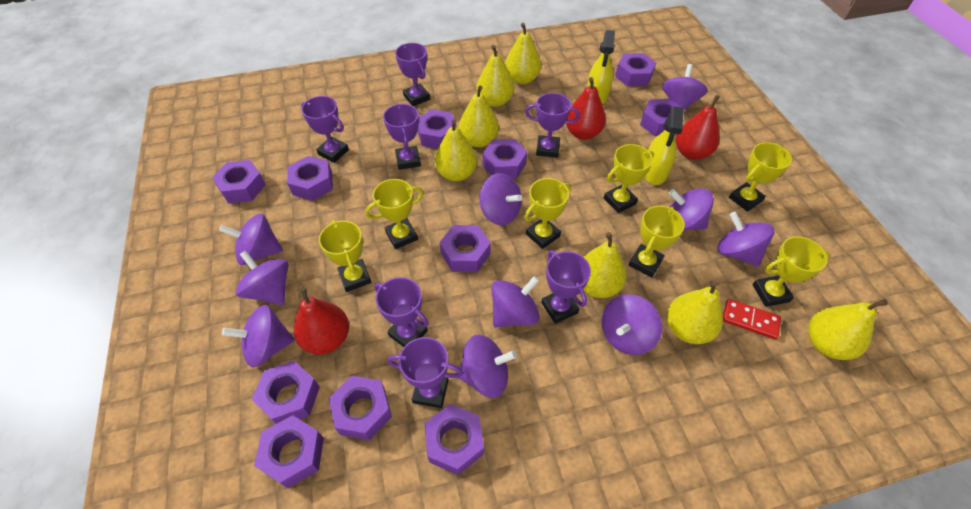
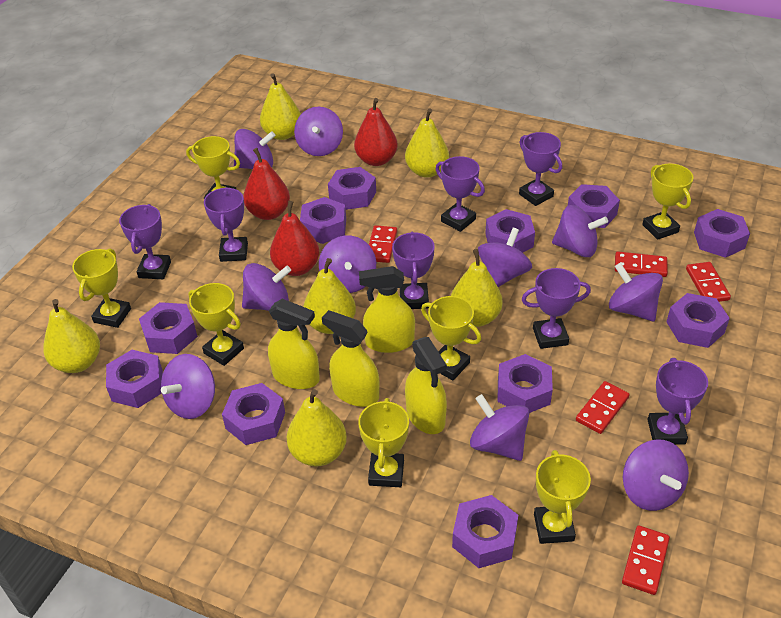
red domino: [723,299,781,339] = 1 -> [369,225,397,263] [576,381,630,434] [615,251,668,277] [622,525,670,595] [686,262,731,302] = 5
yellow pear: [434,120,477,181] [459,85,499,147] [477,45,514,107] [505,23,541,84] [583,232,627,298] [667,281,723,344] [808,299,888,360] = 7 -> [43,299,100,373] [260,73,301,140] [286,389,347,467] [303,258,356,334] [405,108,449,178] [451,249,503,327] = 6
yellow spray bottle: [587,30,615,104] [645,106,683,185] = 2 -> [268,299,320,389] [322,310,379,407] [359,266,415,353] [405,337,447,434] = 4

